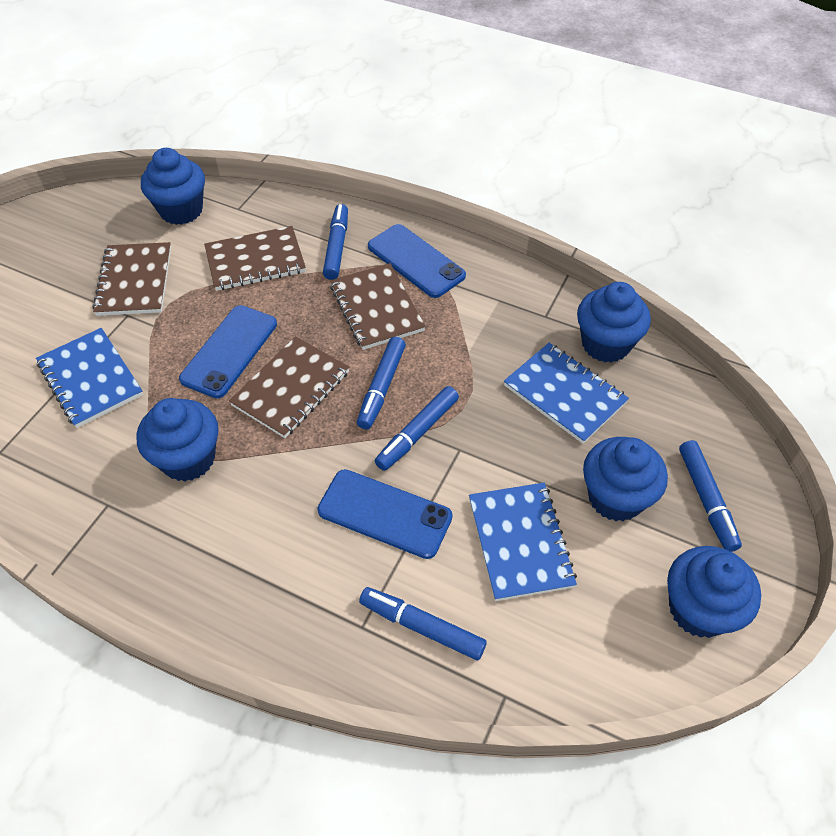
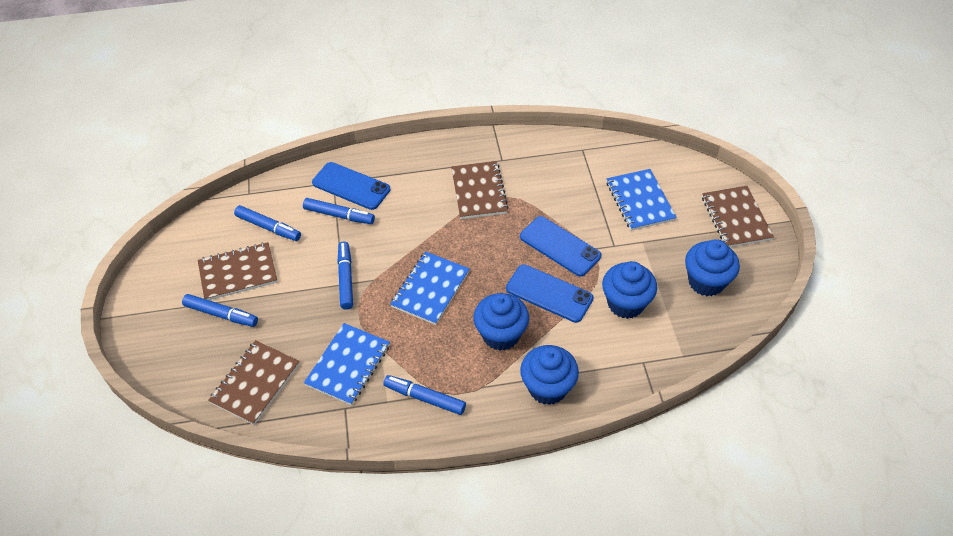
blue cupcake: [137,398,219,482] [141,148,205,225] [577,282,651,363] [583,437,668,521] [667,546,761,638] = 5 -> [473,293,529,351] [520,345,579,405] [602,261,657,319] [685,239,740,296] = 4

